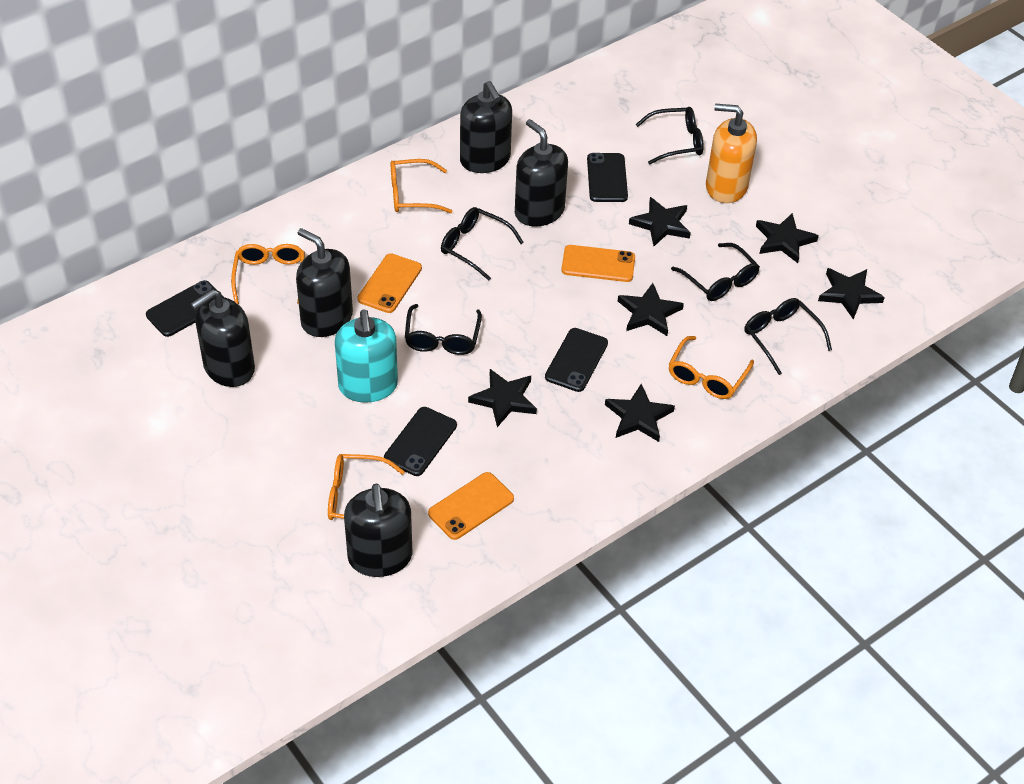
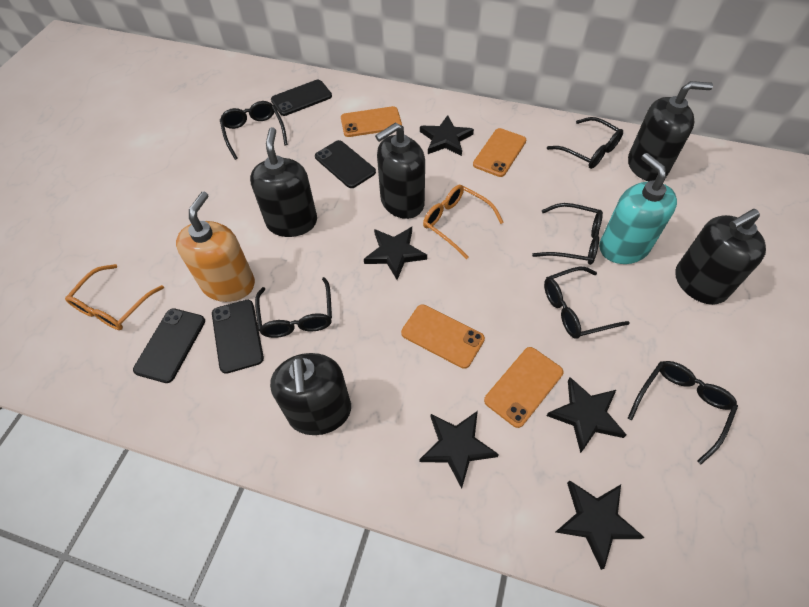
black glasses: [405,304,482,355] [441,207,524,280] [636,107,704,165] [671,243,760,301] [744,298,832,375] = 5 -> [220,101,288,160] [255,277,332,338] [532,203,603,265] [544,267,630,339] [547,117,623,169] [628,361,738,464] = 6
black star: [468,369,537,427] [605,384,675,442] [618,283,684,336] [629,197,691,246] [756,213,819,263] [818,268,885,319] = 6 -> [364,227,427,280] [419,411,499,488] [420,115,474,156] [547,377,627,453] [556,480,645,570] = 5
orange glasses: [231,244,305,304] [328,454,405,520] [391,159,453,213] [668,336,754,399] = 4 -> [65,264,164,330] [423,185,504,259] = 2
orange phone: [357,254,422,313] [428,472,514,540] [561,245,635,282] = 3 -> [341,106,402,137] [401,305,485,369] [473,128,526,177] [484,347,563,428] = 4

